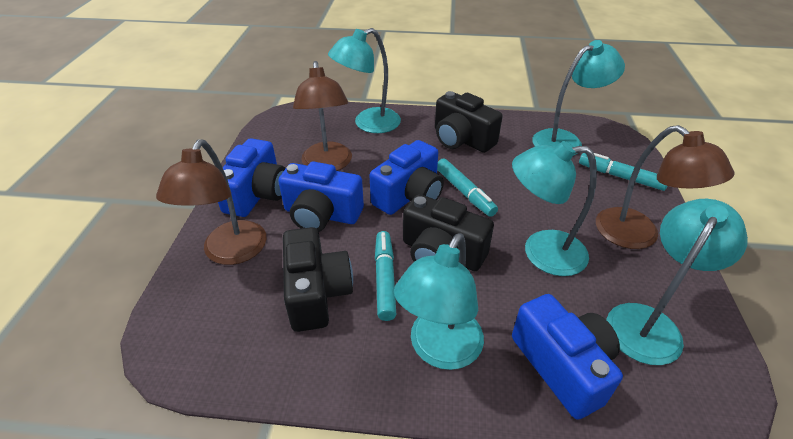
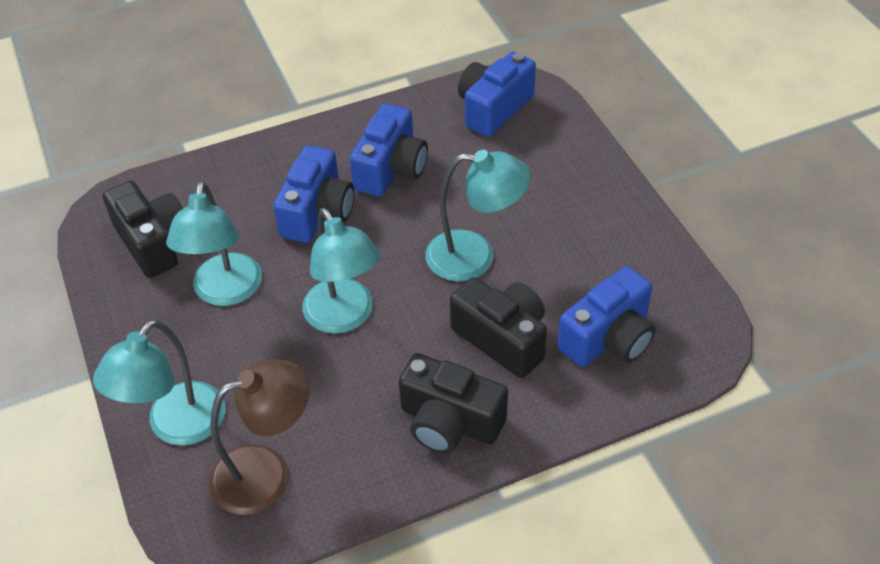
brown lamp: [156,139,267,265] [293,61,352,171] [596,125,735,249] = 3 -> [209,360,310,515] = 1
turquoise lamp: [328,28,401,133] [394,233,484,370] [512,141,597,276] [532,40,625,156] [606,199,748,365] = 5 -> [93,319,226,446] [166,181,262,306] [302,208,381,334] [425,150,531,281] = 4
turquoise marker: [375,231,396,321] [437,158,498,217] [579,153,667,191] = 3 -> none = 0

